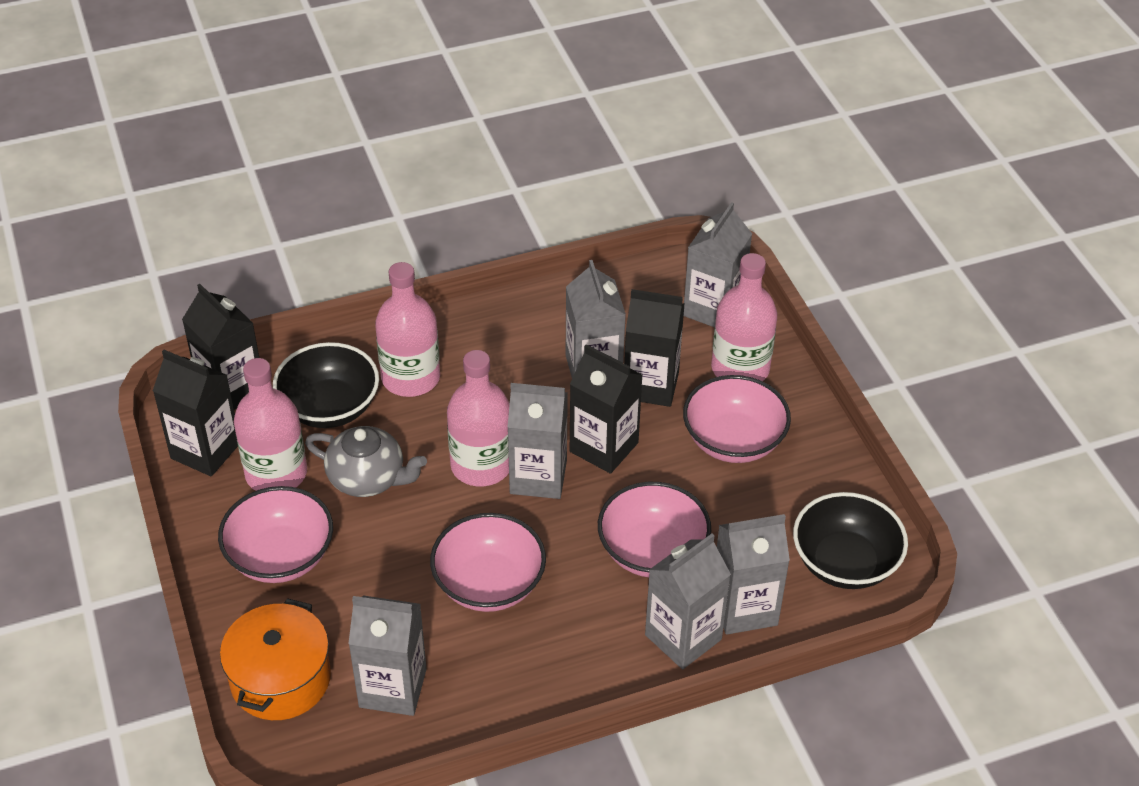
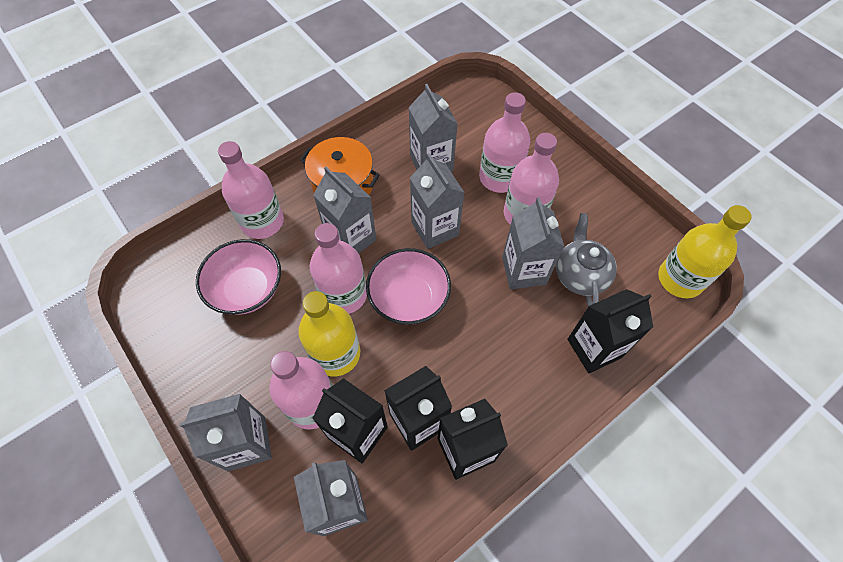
black bowl: [273,342,379,428] [793,492,908,589] = 2 -> none = 0
pink bottle: [234,358,307,491] [375,262,440,397] [447,350,510,486] [711,253,777,381] = 4 -> [218,141,284,239] [269,351,333,430] [310,223,367,314] [479,92,530,193] [504,133,559,225] = 5
pink bowl: [218,486,333,583] [430,513,546,612] [598,482,711,577] [683,375,791,463] = 4 -> [196,239,281,315] [366,248,451,325] = 2
yellow bottle: none = 0 -> [298,291,360,376] [658,205,752,298] = 2

